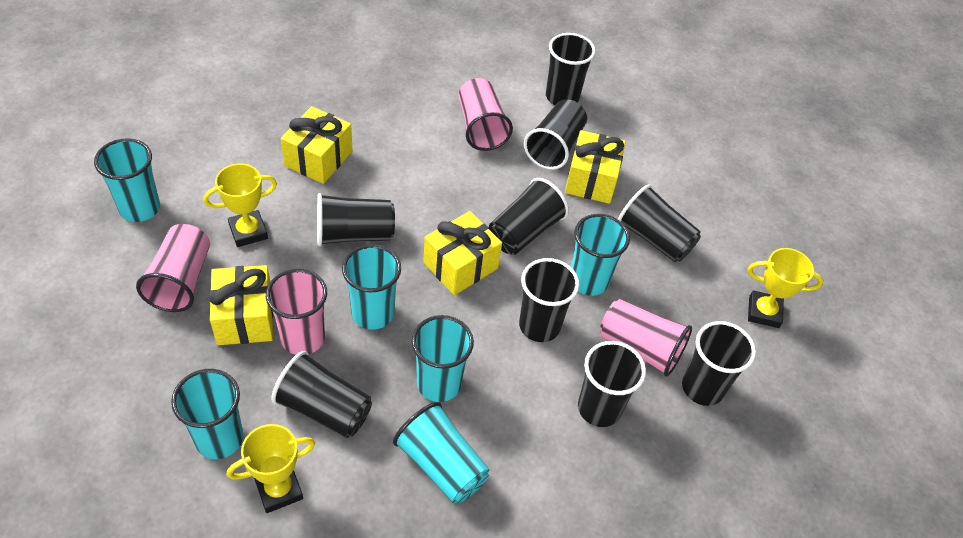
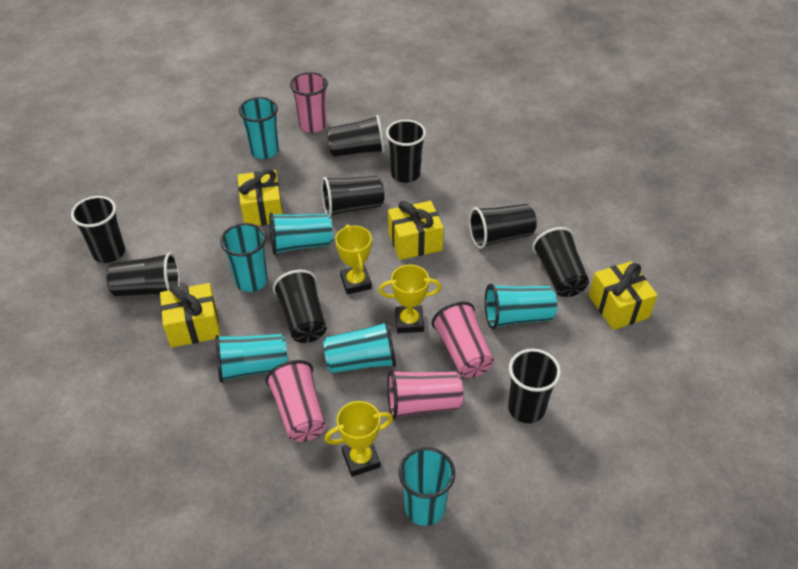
turquoise cup: [94,138,160,222] [171,369,243,459] [342,244,401,330] [393,402,489,503] [412,315,474,402] [571,214,630,296] = 6 -> [215,334,288,383] [220,223,268,292] [239,97,279,159] [269,213,333,255] [323,320,396,373] [399,447,455,526] [485,284,557,329] = 7

